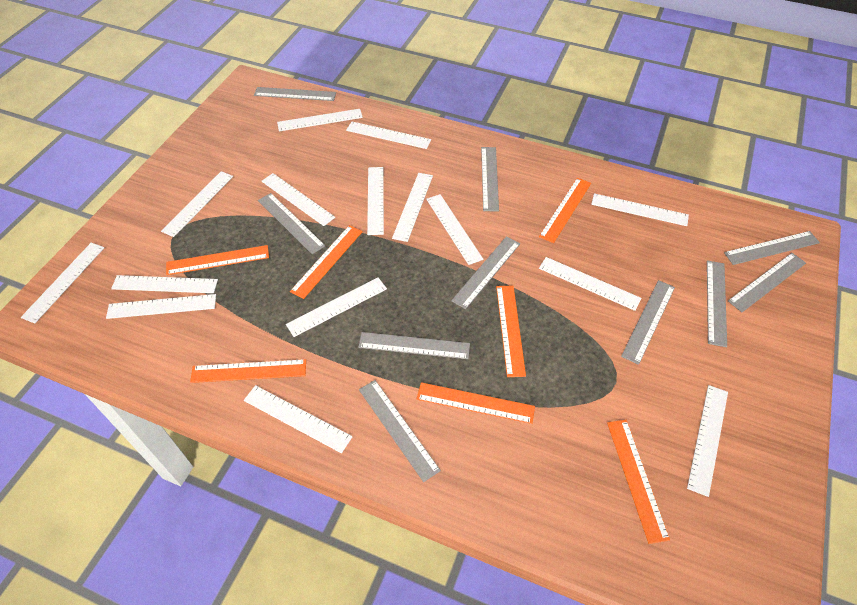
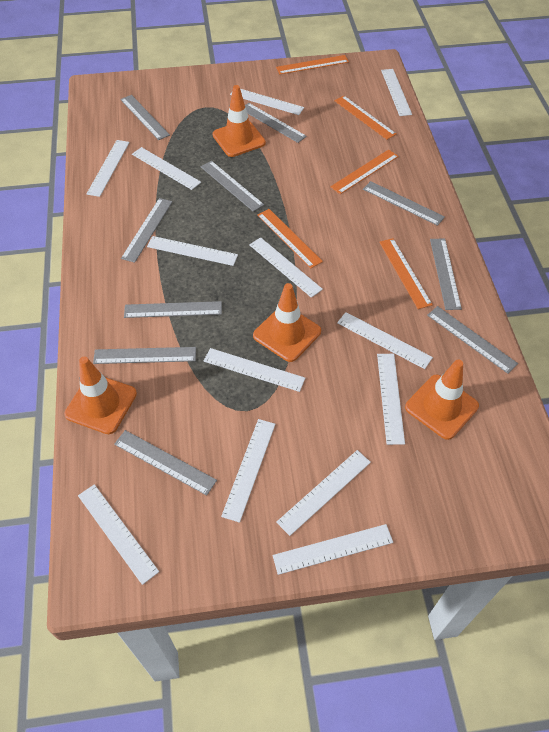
orange ruler: [166,245,269,275] [190,359,306,383] [290,225,363,299] [417,382,535,424] [496,286,526,377] [539,178,591,243] [607,420,670,544] = 7 -> [257,209,323,268] [276,55,349,74] [330,149,399,194] [334,96,396,140] [379,238,433,309] = 5
orange traffic cone: none = 0 -> [64,357,137,434] [213,85,266,157] [253,283,321,362] [405,360,479,440] = 4
white ruler: [21,243,104,324] [106,294,216,319] [111,275,218,293] [161,171,233,237] [244,385,353,453] [262,173,335,226] [277,109,363,131] [286,277,387,337] [346,122,431,149] [367,167,384,235] [392,173,433,242] [426,194,483,265] [539,257,642,311] [591,193,689,226] [687,385,728,497] = 15 -> [78,484,159,585] [87,140,129,197] [132,147,201,190] [147,236,238,266] [204,348,305,392] [221,419,275,523] [230,89,304,115] [249,237,323,298] [272,524,393,575] [276,450,371,536] [337,312,433,369] [377,354,405,445] [381,69,412,116] = 13

